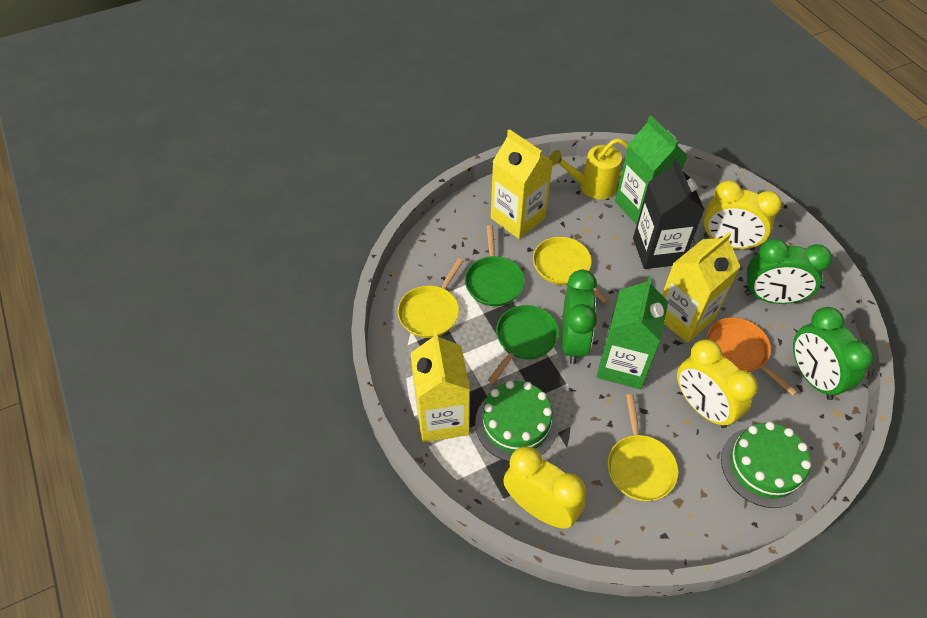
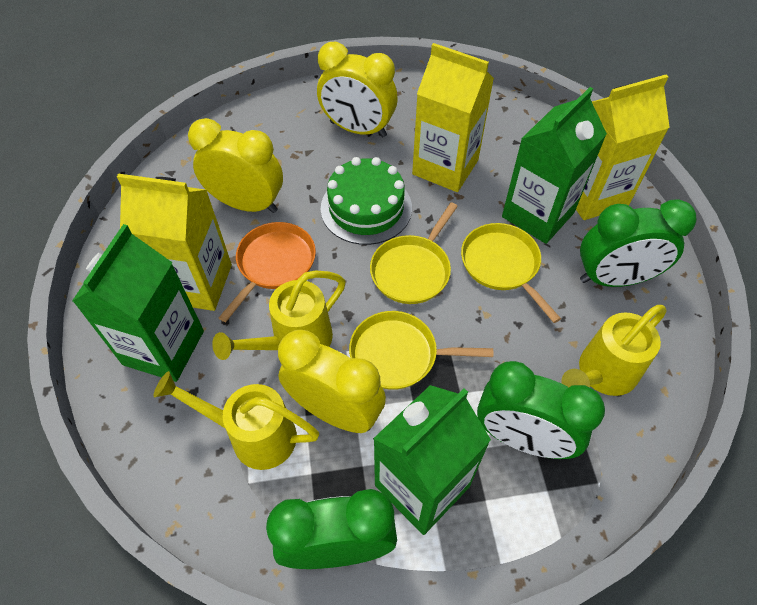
black carton: [633,159,705,269] = 1 -> none = 0
green cake: [475,381,558,462] [721,422,811,508] = 2 -> [321,157,412,245] = 1
green carton: [597,276,668,389] [615,116,688,225] = 2 -> [72,224,204,382] [373,385,491,535] [502,87,607,244] = 3
green pan: [465,225,525,306] [488,305,559,384] = 2 -> none = 0
yellow watering can: [549,138,628,200] = 1 -> [153,371,319,470] [212,271,345,360] [561,305,667,396] = 3

